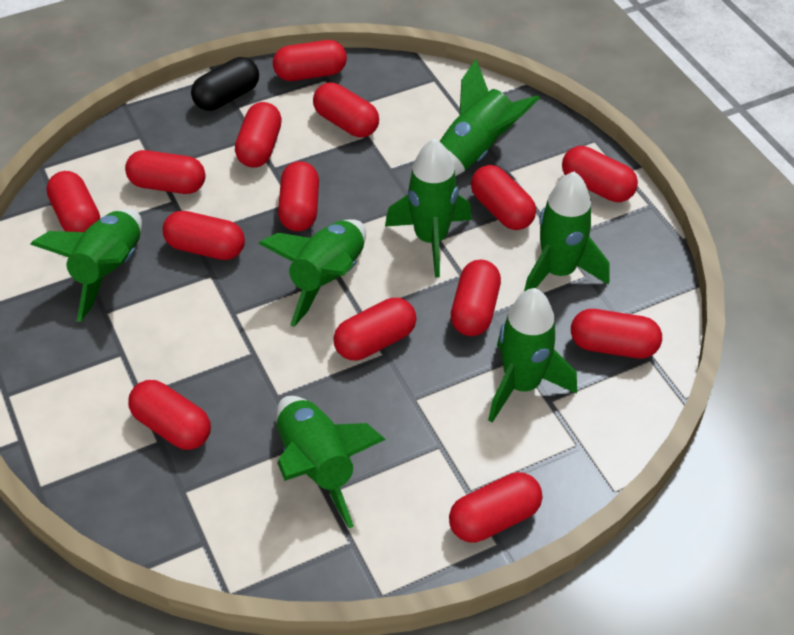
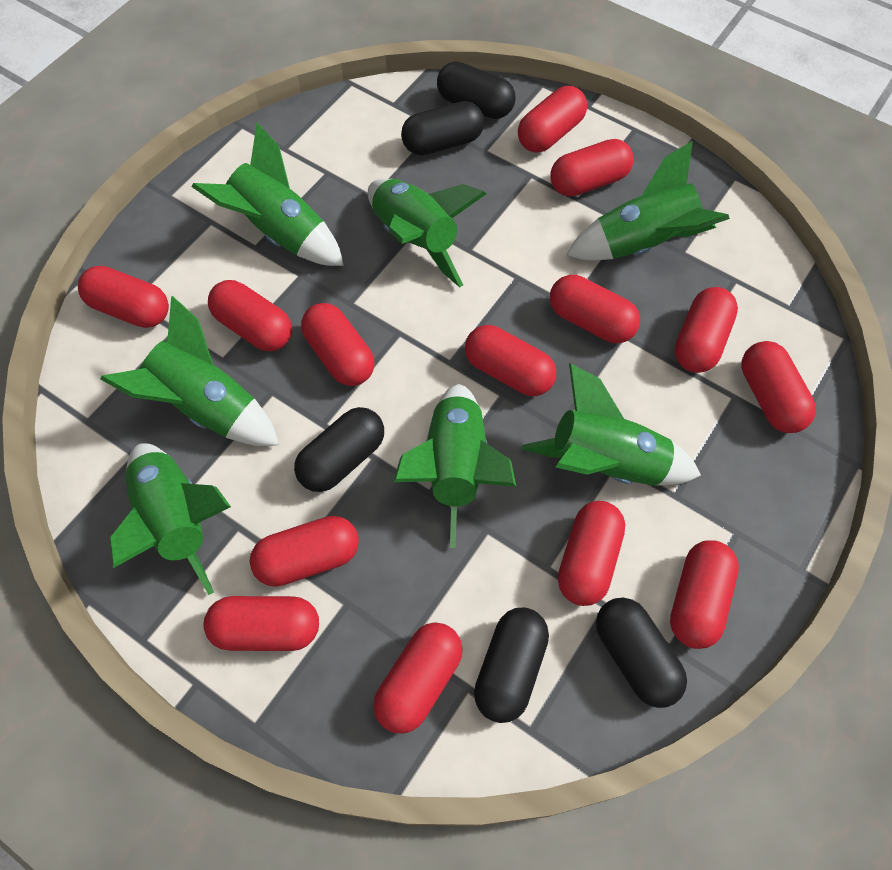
black capsule: [191,57,259,111] = 1 -> [294,407,384,492] [401,101,484,155] [437,61,515,119] [474,608,549,723] [596,598,687,708] = 5

